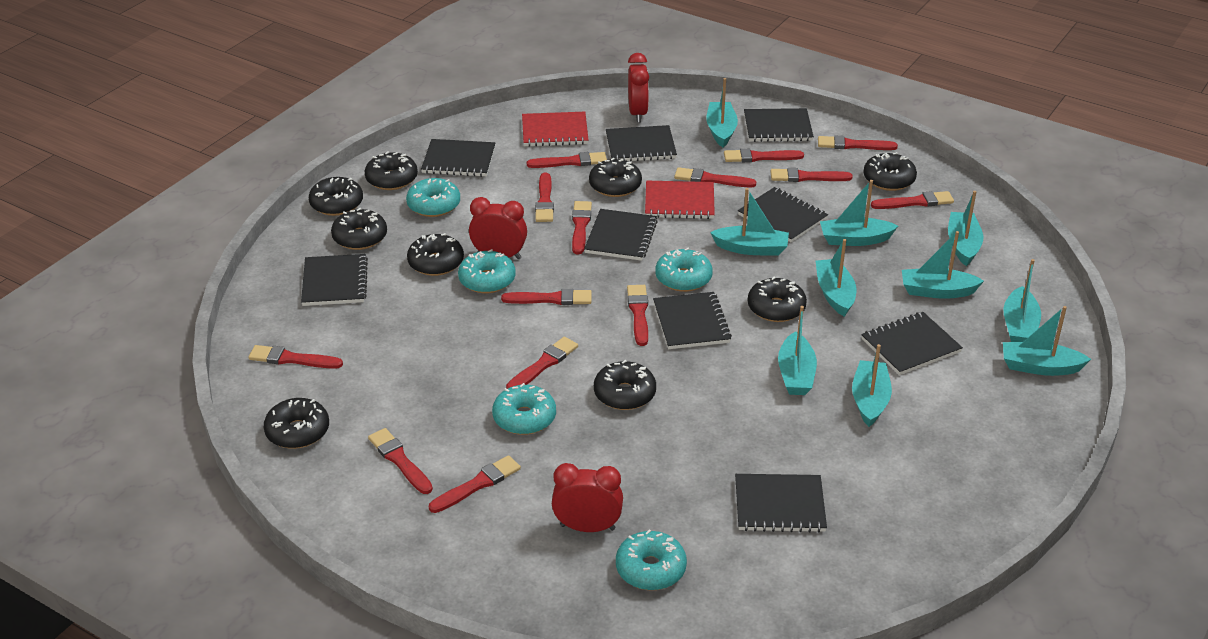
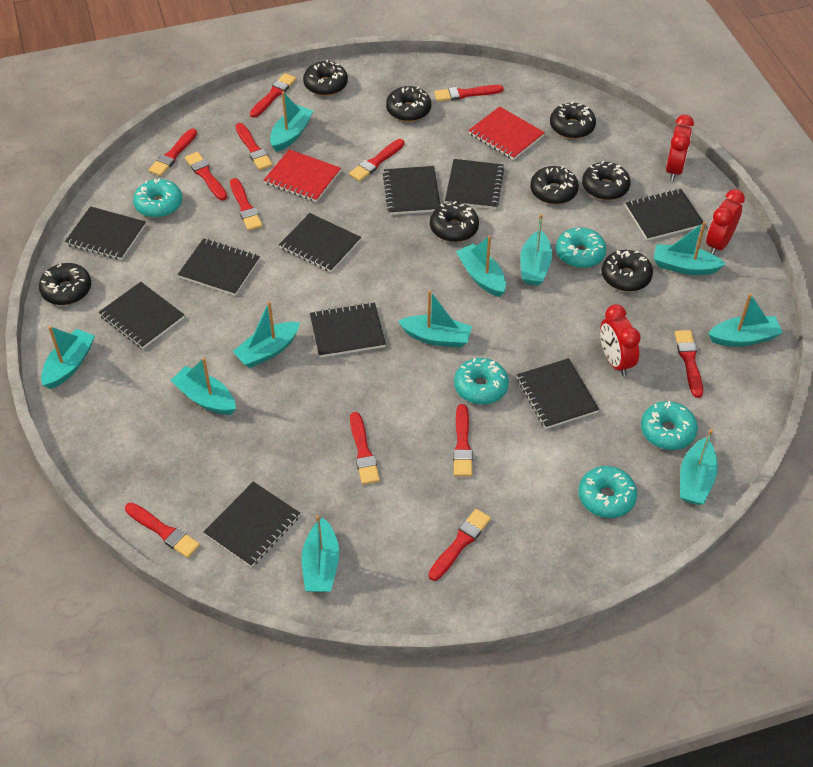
black donut: [264,398,329,449] [309,177,363,216] [331,208,387,250] [364,151,418,190] [407,233,464,276] [589,158,642,197] [594,360,656,410] [748,276,807,322] [863,152,917,191] = 9 -> [39,263,91,305] [303,60,348,96] [386,86,431,122] [430,201,479,242] [530,166,579,204] [550,102,596,139] [582,161,630,200] [601,250,653,292] = 8
black notebook: [301,254,368,306] [421,139,495,177] [584,209,658,261] [606,125,677,161] [653,292,732,349] [735,474,827,533] [738,187,828,242] [744,108,814,142] [861,312,963,375] = 9 -> [65,206,146,260] [99,282,184,349] [178,238,260,296] [204,482,300,567] [279,213,361,272] [310,302,386,358] [383,166,440,215] [445,159,505,209] [517,358,599,429] [625,189,703,241] = 10
red brush: [248,345,343,369] [368,428,433,494] [429,455,521,513] [501,289,592,305] [506,337,578,389] [527,152,607,168] [535,172,554,222] [572,201,592,254] [627,285,648,346] [674,167,756,187] [724,149,804,162] [770,168,853,182] [818,136,898,150] [871,191,954,209] = 14 -> [125,502,200,558] [149,129,197,176] [185,152,227,200] [230,178,263,231] [235,123,273,170] [250,73,296,118] [349,139,404,182] [350,412,380,485] [428,509,491,581] [434,85,504,102] [453,404,473,477] [675,330,703,398] = 12
turquoise boat: [706,78,738,147] [710,188,789,256] [778,306,817,395] [816,239,856,317] [820,180,898,246] [852,344,892,427] [902,231,984,299] [948,191,983,266] [1003,259,1041,342] [1003,306,1091,376] = 10 -> [41,326,95,389] [170,357,236,415] [232,301,300,368] [270,91,313,152] [302,515,339,592] [398,290,472,348] [456,235,506,297] [520,214,552,286] [654,221,725,275] [680,429,718,505] [708,293,783,347] = 11

